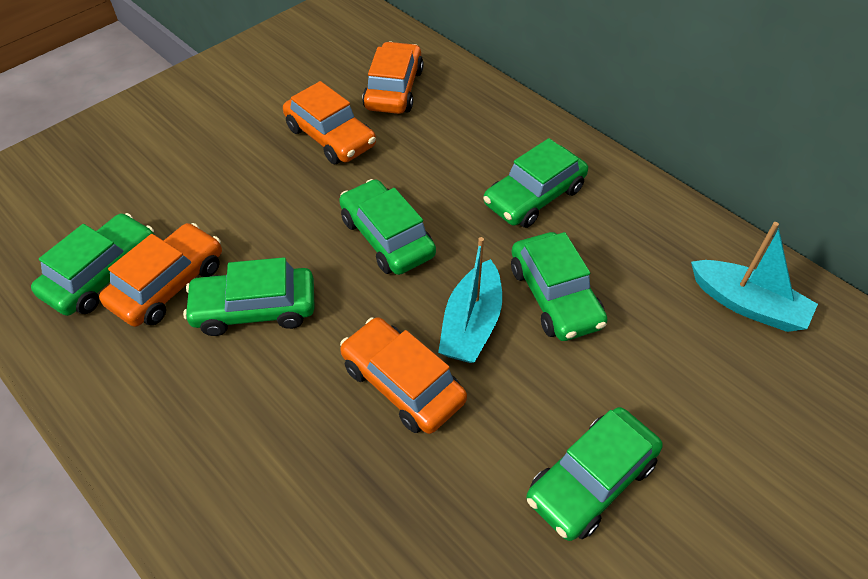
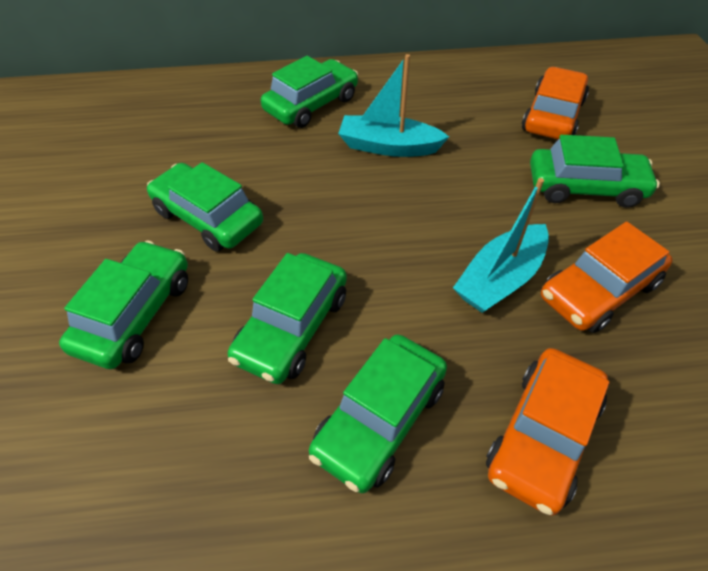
orange car: [99,223,222,327] [283,81,376,164] [340,317,467,434] [362,42,424,114] = 4 -> [486,348,609,515] [522,67,589,139] [541,222,673,333] = 3

